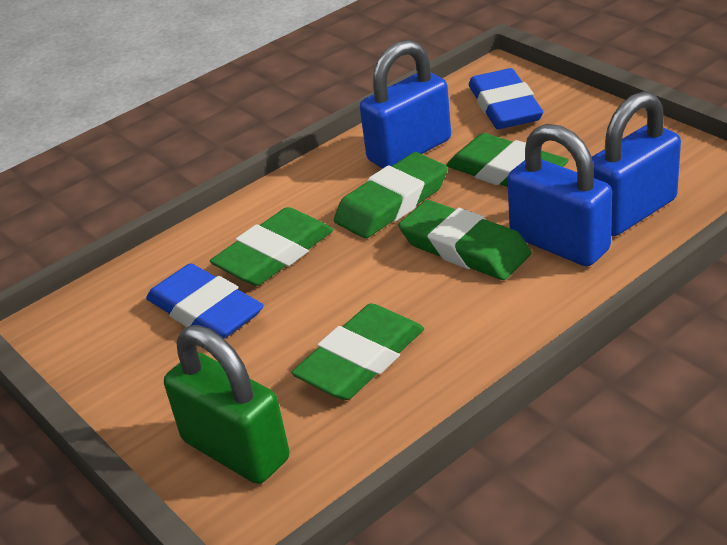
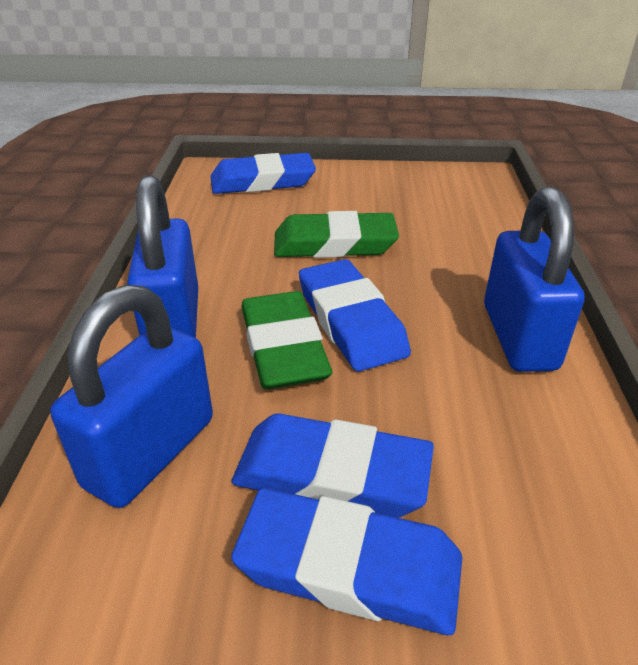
blue eraser: [146,263,264,339] [469,68,543,129] = 2 -> [210,153,316,194] [231,488,462,635] [232,413,434,518] [299,259,411,372] = 4
green eraser: [210,207,333,286] [291,303,424,400] [334,152,448,239] [398,200,531,280] [447,133,569,187] = 5 -> [242,291,332,389] [274,211,399,258] = 2
green padlock: [164,325,290,484] = 1 -> none = 0

